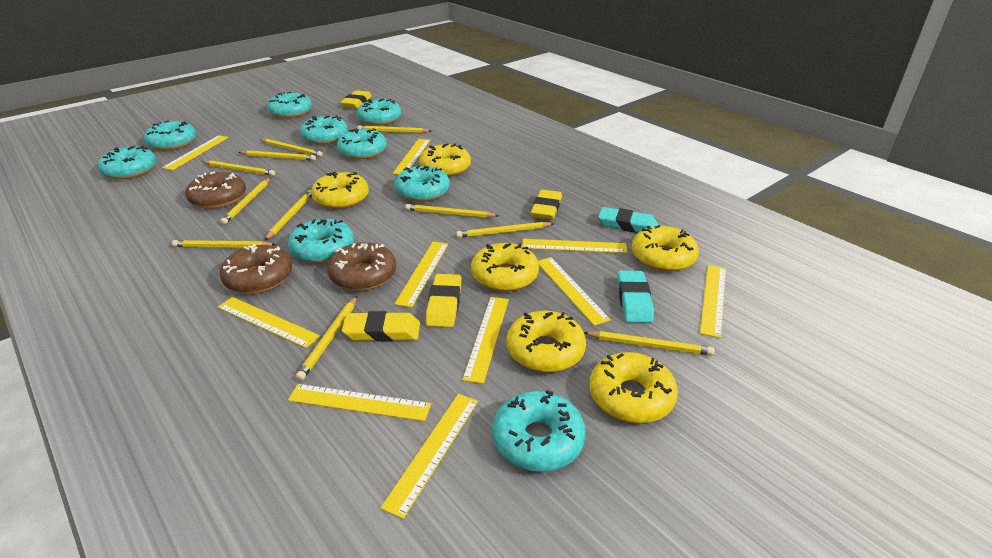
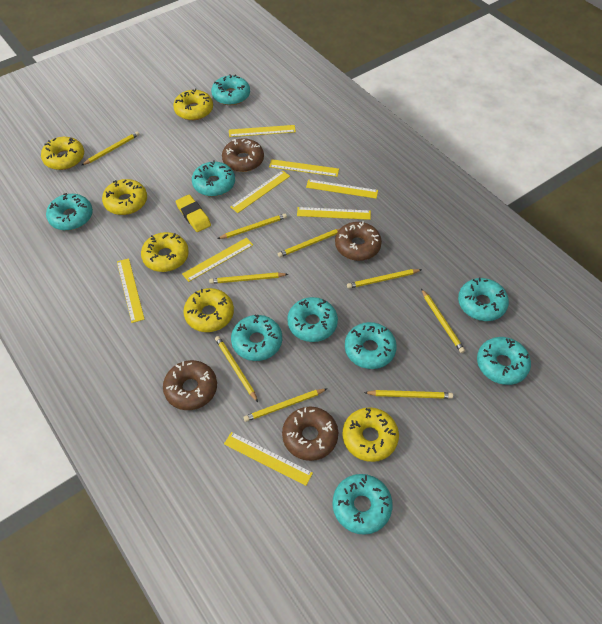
brown donut: [186,171,246,209] [220,244,292,294] [327,242,396,291] = 3 -> [163,360,217,410] [222,138,264,172] [282,406,338,461] [335,221,382,261] = 4
turquoise eraser: [598,207,658,233] [617,270,654,323] = 2 -> none = 0
yellow eraser: [340,90,372,108] [342,311,420,342] [426,274,461,327] [531,190,562,219] = 4 -> [176,195,211,232] = 1
yellow pencil: [172,240,276,248] [202,160,275,176] [220,178,271,225] [239,150,316,161] [259,139,323,157] [265,190,312,240] [296,296,357,381] [357,125,431,133] [405,204,499,218] [456,222,554,238] [584,331,715,356] = 11 -> [82,131,139,165] [209,272,288,284] [215,336,258,402] [217,214,287,239] [244,389,327,422] [278,229,340,257] [347,269,422,289] [364,390,453,399] [421,289,465,353] = 9
yellow ruler: [162,135,229,170] [218,297,320,348] [288,384,431,421] [380,394,478,519] [393,139,430,174] [394,242,448,308] [462,297,509,384] [522,239,628,253] [538,257,611,326] [700,265,726,338] = 10 -> [117,258,145,323] [182,238,253,282] [224,432,313,486] [229,125,296,137] [230,170,290,213] [269,159,339,177] [297,207,371,220] [306,179,378,199] = 8

